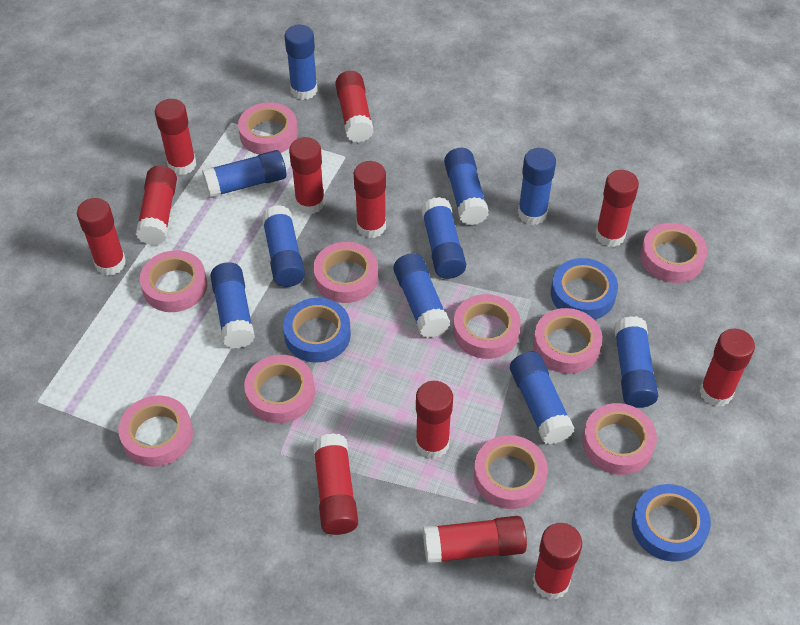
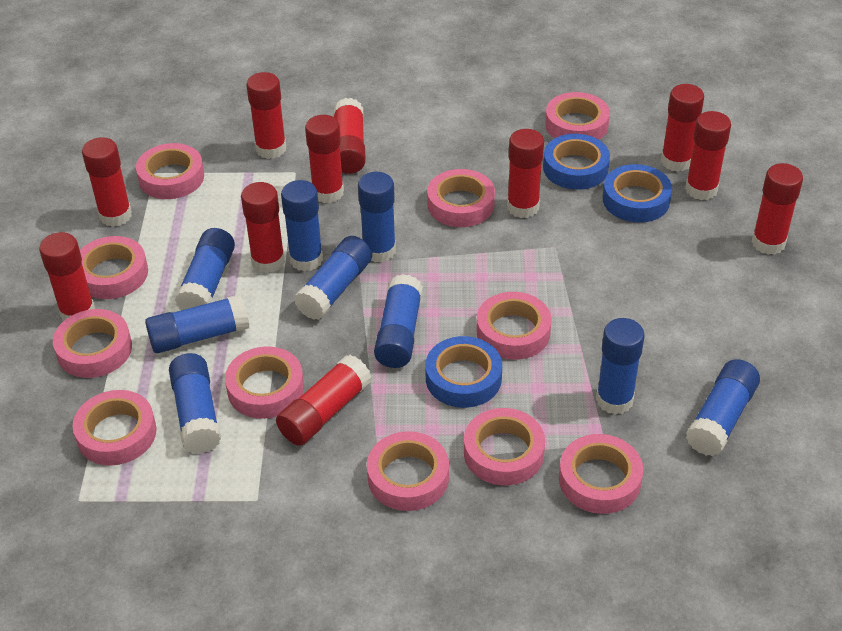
blue glue stick: [202,150,286,198] [210,262,255,349] [262,205,305,287] [285,25,317,100] [394,253,450,338] [421,197,466,279] [444,148,489,225] [510,352,575,445] [518,148,556,225] [614,316,658,408] = 10 -> [145,294,249,353] [169,353,221,454] [175,228,235,310] [281,180,323,272] [294,236,372,320] [358,172,396,263] [374,274,423,368] [596,318,645,415] [686,359,760,456] = 9
pink tape: [118,395,193,467] [140,250,207,312] [238,102,298,155] [244,355,315,423] [313,242,378,303] [453,294,521,359] [474,435,548,509] [533,308,602,374] [582,403,657,475] [640,223,708,283] = 10 -> [53,309,132,378] [72,390,157,465] [80,236,148,299] [136,143,204,199] [225,346,304,419] [367,431,449,511] [427,169,495,227] [464,408,545,485] [476,292,552,360] [545,92,610,140] [559,434,643,514] = 11
red glue stick: [77,198,126,276] [136,166,177,245] [155,99,196,175] [289,137,325,214] [313,433,358,535] [335,71,374,143] [354,161,386,238] [415,381,453,459] [423,516,527,564] [533,523,582,600] [595,170,639,247] [699,329,755,407] = 12 -> [39,232,95,321] [82,137,132,227] [241,182,285,273] [247,72,286,159] [276,355,372,446] [305,115,344,203] [333,98,366,174] [507,129,544,218] [661,84,704,172] [685,111,731,200] [752,163,803,255] = 11

